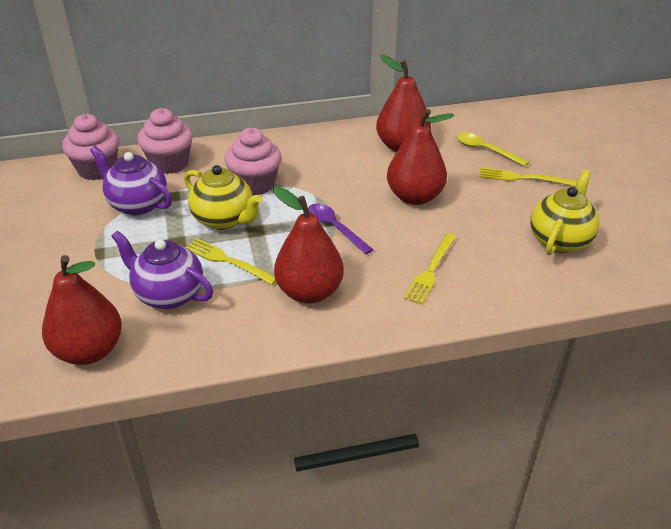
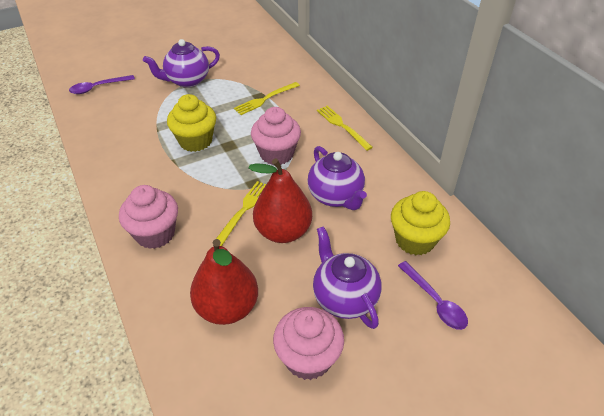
purple spoon: [308,203,373,255] = 1 -> [69,75,135,94] [398,261,468,330] = 2
purple teapot: [90,146,172,216] [111,230,213,309] = 2 -> [143,39,220,88] [307,146,367,210] [313,226,382,329] = 3
red pear: [42,255,122,365] [273,186,344,304] [376,55,431,152] [387,109,454,205] = 4 -> [190,239,258,325] [248,158,312,243] = 2
yellow cupcake: none = 0 -> [167,94,216,152] [391,191,450,255] = 2
yellow spoon: [456,132,529,167] = 1 -> none = 0
yellow teapot: [184,165,262,230] [531,170,600,255] = 2 -> none = 0

